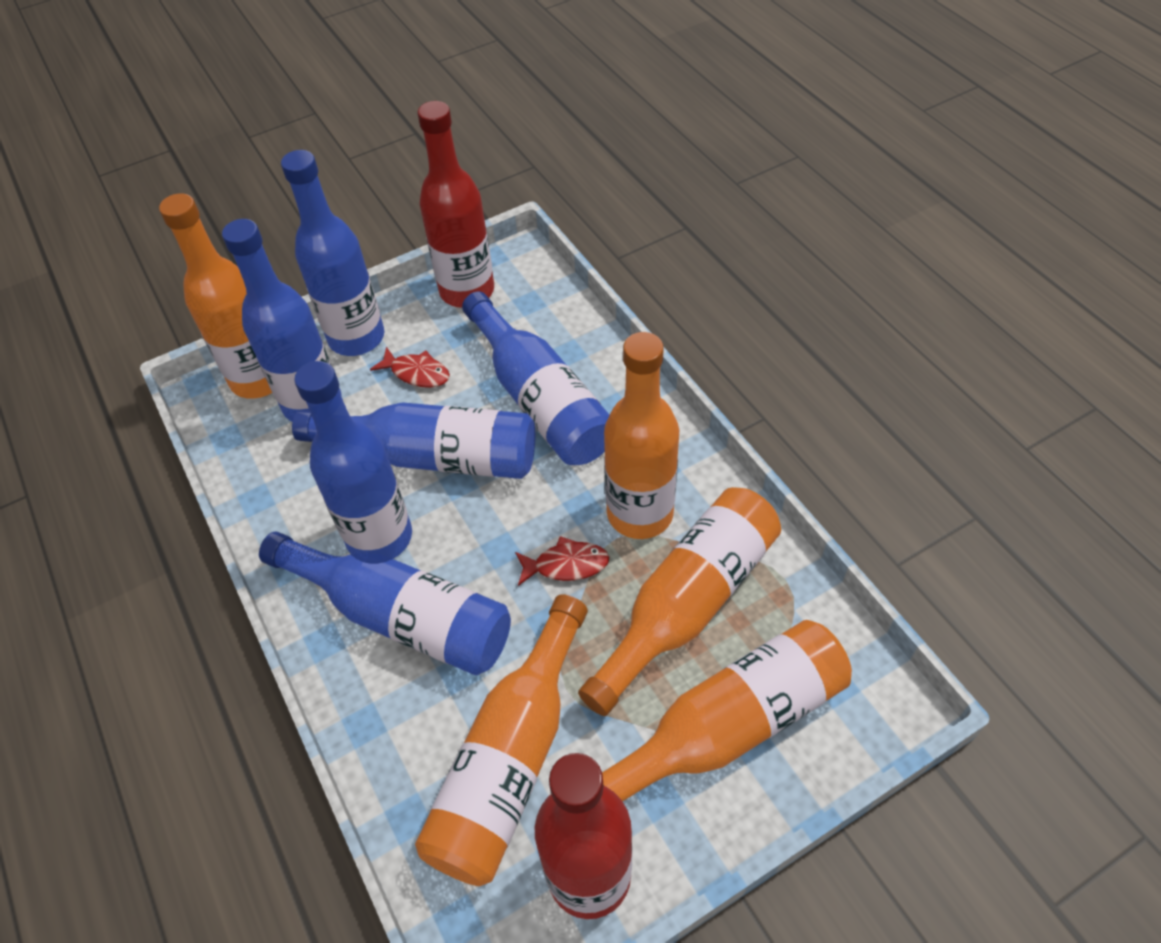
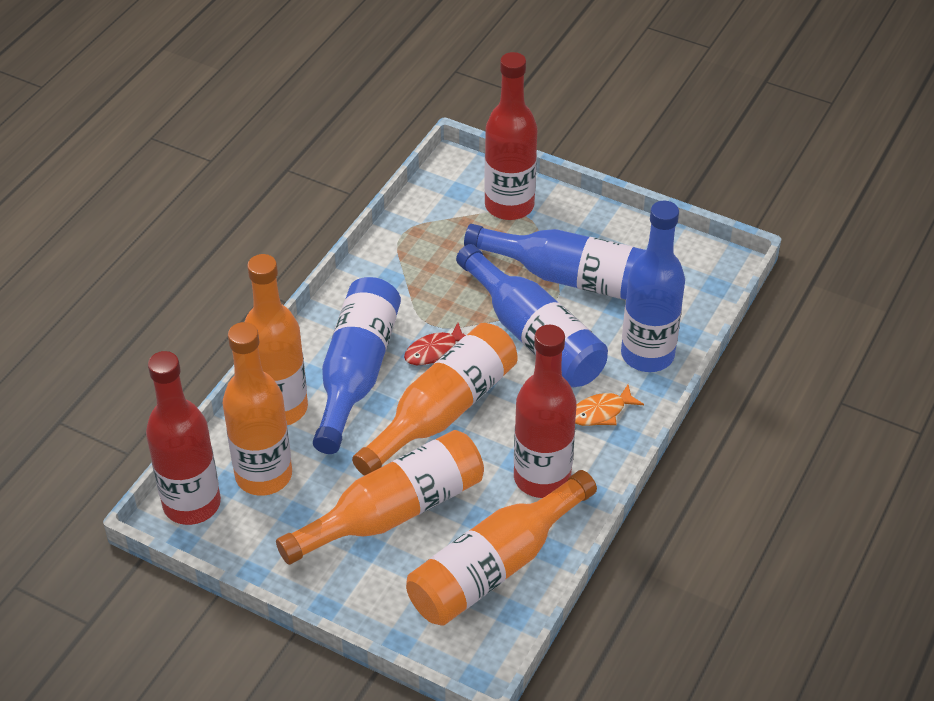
blue bottle: [222,219,342,422] [259,532,511,675] [281,150,384,356] [292,403,535,479] [294,361,412,559] [462,292,609,465] = 6 -> [313,277,401,454] [456,244,608,387] [464,224,646,300] [621,201,685,372] = 4
orange fish: none = 0 -> [575,385,644,426] = 1
red bottle: [417,101,494,308] [535,753,632,919] = 2 -> [146,351,221,525] [484,52,538,220] [514,325,576,498] = 3
red fish: [370,347,450,388] [515,536,609,586] = 2 -> [404,323,466,365] = 1

